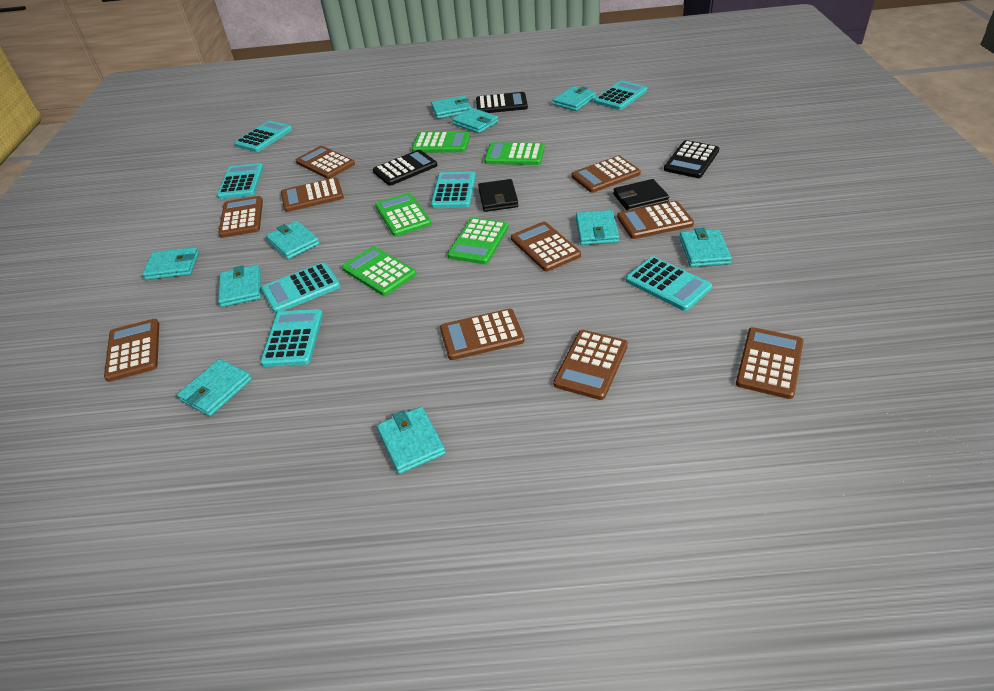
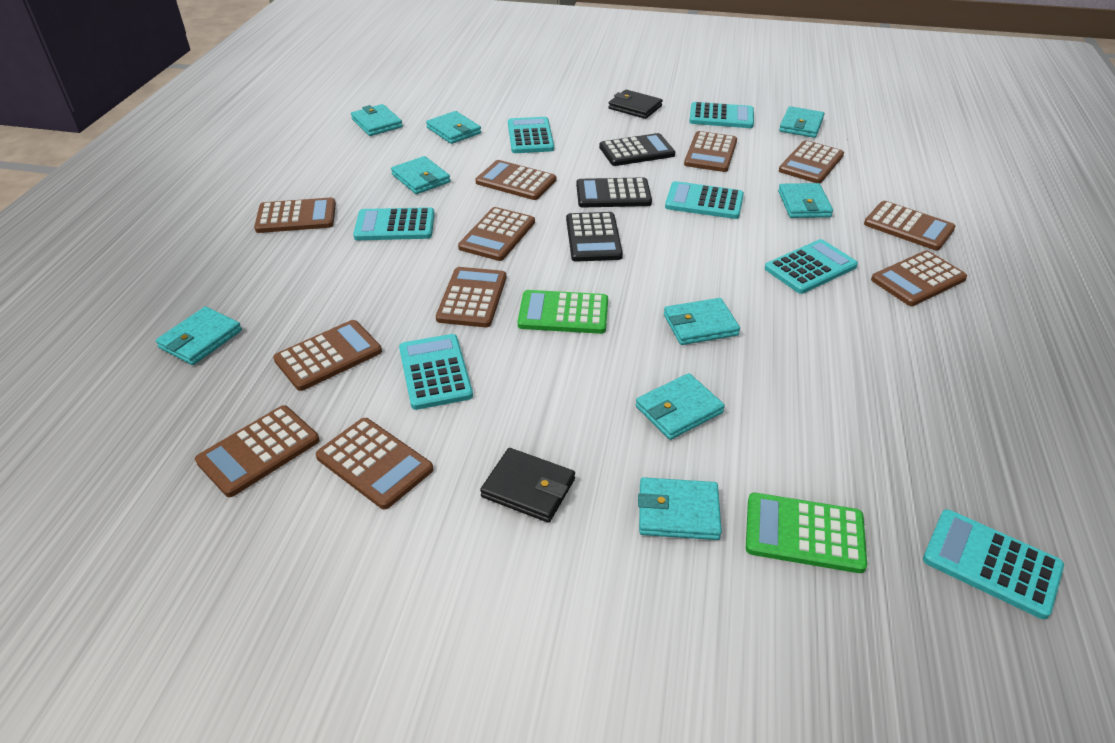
brown calculator: [104,319,159,382] [218,196,263,238] [281,178,344,212] [296,146,355,179] [440,309,525,360] [511,222,581,272] [553,330,628,400] [571,156,641,193] [617,201,694,239] [736,327,803,399] = 10 -> [195,405,320,497] [254,198,336,233] [273,320,382,391] [316,418,434,509] [436,267,506,327] [458,207,535,261] [475,160,556,200] [684,131,737,172] [779,140,844,183] [864,201,955,250] [871,251,967,306] = 11
green calculator: [342,246,416,296] [375,193,431,236] [412,132,470,153] [448,218,509,264] [484,142,545,165] = 5 -> [518,290,608,334] [746,493,867,573] = 2
turquoise wallet: [142,247,199,280] [177,359,252,416] [218,265,261,307] [266,221,320,259] [377,407,446,474] [431,96,471,119] [452,108,498,133] [553,86,596,111] [576,210,619,245] [679,228,732,267] = 10 -> [156,307,242,365] [351,104,403,136] [391,156,450,194] [426,111,481,144] [636,373,725,440] [638,477,722,540] [664,298,740,345] [778,183,833,218] [779,106,824,138] = 9

